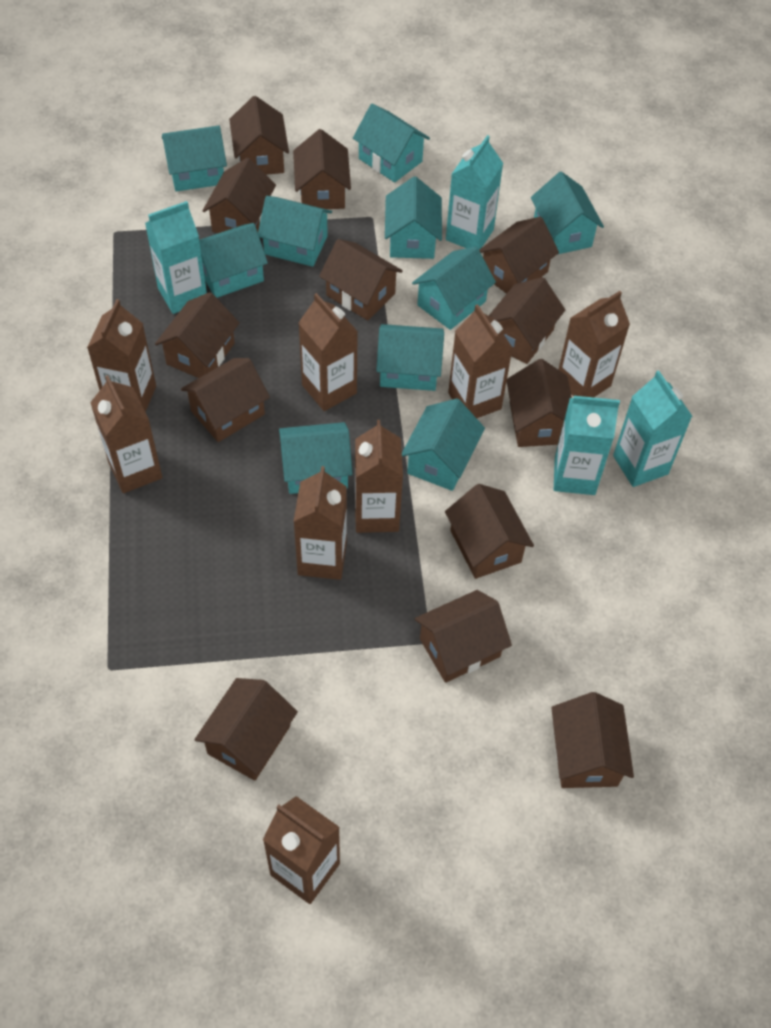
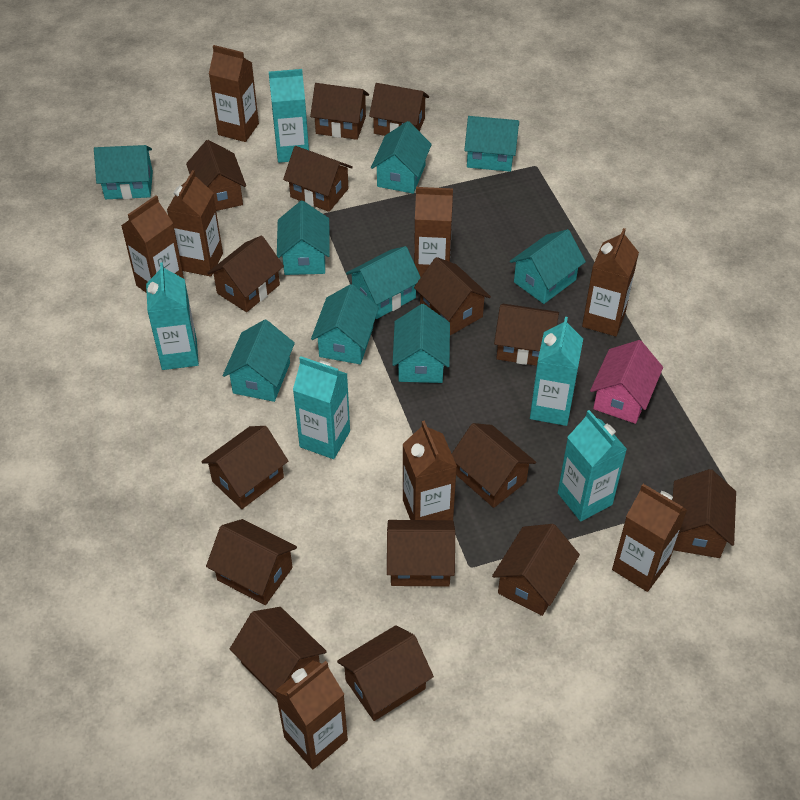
brown house: [155,292,239,378] [181,358,270,442] [195,678,298,781] [202,158,276,233] [229,96,289,175] [293,129,351,209] [319,239,403,320] [415,590,512,683] [445,484,534,579] [479,217,559,294] [489,277,565,364] [507,359,572,447] [551,692,634,788] = 13 -> [186,140,246,211] [201,426,288,509] [206,519,297,605] [207,236,284,312] [230,607,327,699] [283,146,353,212] [310,83,369,140] [337,625,434,721] [369,83,429,136] [387,520,455,587] [414,257,491,335] [452,423,536,508] [492,524,580,616] [494,304,559,366] [672,469,736,558] = 15
pink house: none = 0 -> [590,340,663,424] = 1
turquoise carton: [145,201,207,314] [446,135,503,249] [554,396,620,495] [613,371,693,487] = 4 -> [146,262,199,370] [269,69,309,163] [293,356,350,459] [530,317,583,426] [558,410,627,521] = 5
turquoise house: [162,126,227,191] [199,223,268,298] [258,196,332,267] [279,422,353,494] [353,104,430,182] [376,324,444,391] [385,177,442,259] [402,399,485,491] [412,246,496,330] [531,172,604,255] = 10 -> [94,145,153,199] [223,320,295,402] [277,201,330,275] [311,284,379,364] [346,246,421,319] [371,121,432,194] [392,304,450,383] [464,116,519,172] [510,229,586,304] = 9

